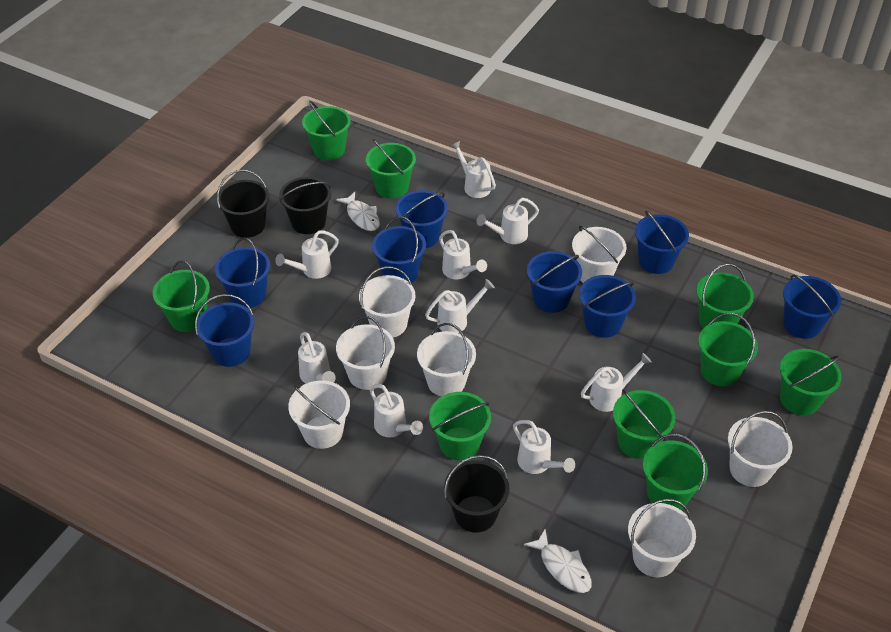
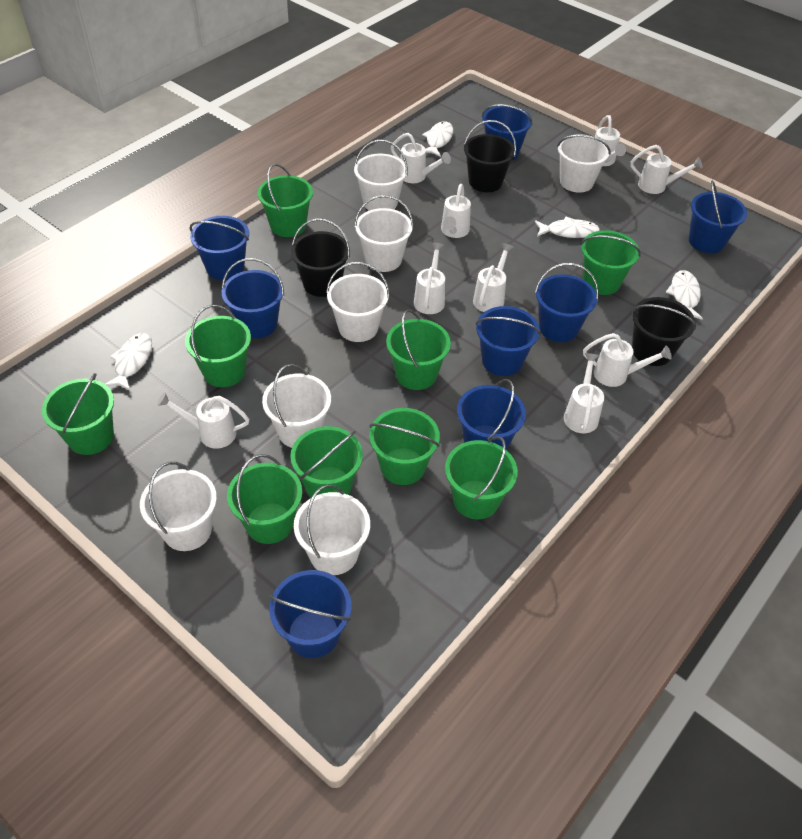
white fish: [336,192,380,231] [524,529,592,593] = 2 -> [105,333,152,391] [422,121,453,157] [535,217,600,238] [666,270,703,320] = 4

